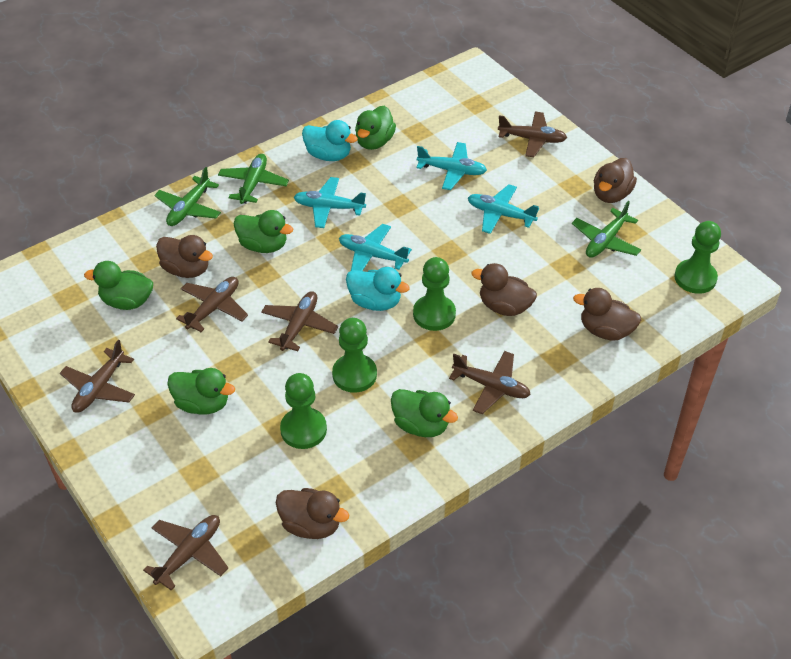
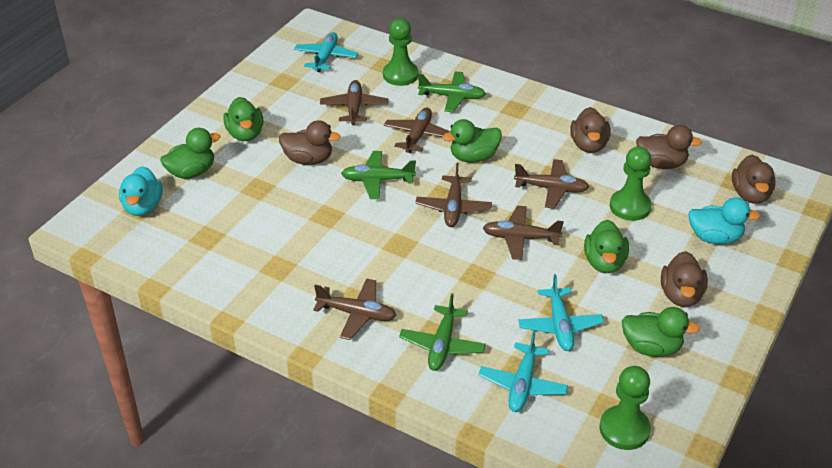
green pawn: [280,373,327,449] [332,318,377,393] [413,257,456,331] [674,221,721,294] = 4 -> [383,18,419,86] [599,366,651,450] [610,146,652,221] = 3
turquoise plane: [294,177,366,228] [339,224,412,271] [416,142,487,190] [468,184,539,234] = 4 -> [294,32,358,72] [478,331,568,412] [518,274,604,351] = 3

